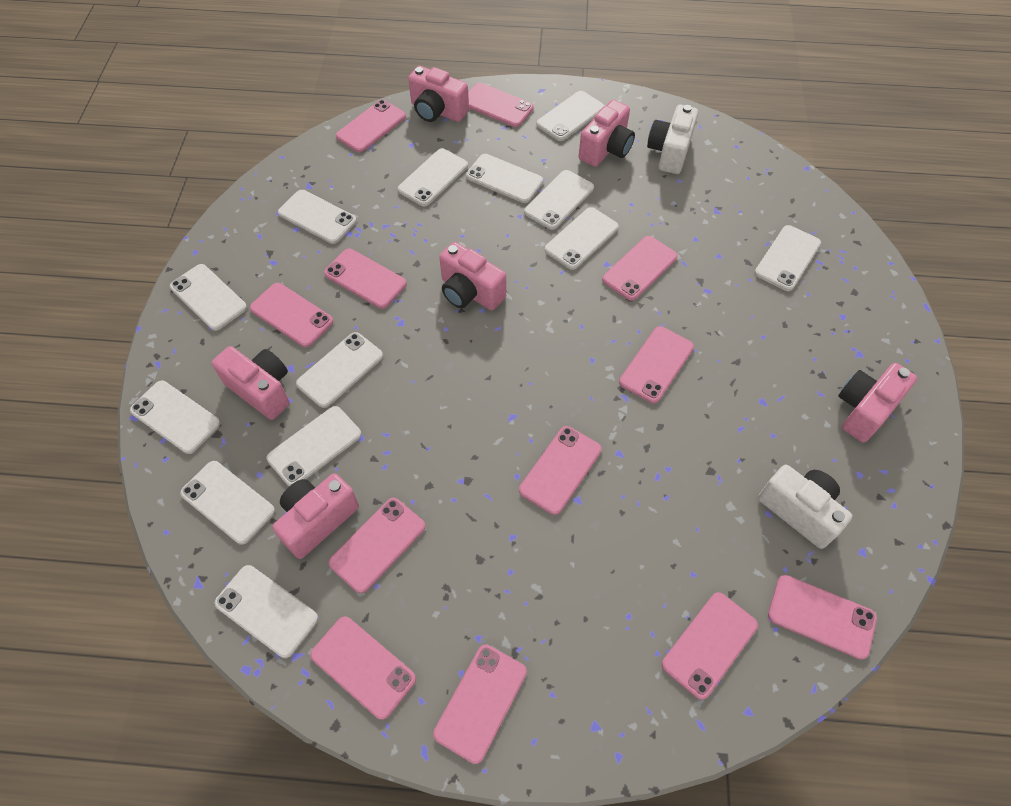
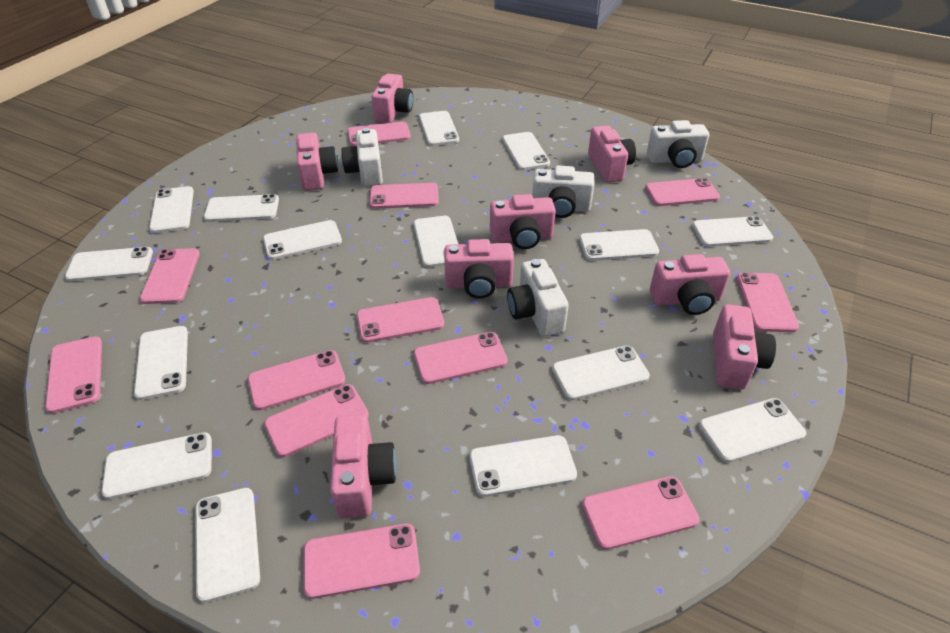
pink camera: [212,346,290,420] [272,473,359,559] [408,66,469,122] [439,242,506,311] [579,100,635,167] [838,363,917,443] = 6 -> [296,133,338,191] [330,415,397,518] [372,74,413,123] [444,239,514,299] [490,194,556,249] [588,125,636,183] [650,254,730,315] [713,304,776,389] = 8
white camera: [647,105,698,174] [758,465,852,549] = 2 -> [341,128,383,187] [507,259,569,337] [532,165,594,218] [647,120,709,168] = 4
white phone: [130,381,220,454] [170,264,247,331] [180,461,275,545] [214,565,318,658] [267,406,361,486] [278,190,357,244] [296,332,383,408] [398,149,468,206] [466,154,543,203] [524,170,594,230] [536,91,605,141] [545,207,619,270] [754,225,821,291] = 13 -> [65,247,153,281] [101,432,212,499] [134,326,188,400] [149,186,194,233] [195,488,260,603] [204,194,279,222] [263,220,342,260] [413,216,458,267] [419,111,459,146] [469,435,577,497] [502,132,550,170] [552,345,650,400] [579,229,659,261] [692,216,773,247] [699,398,806,463] = 15

